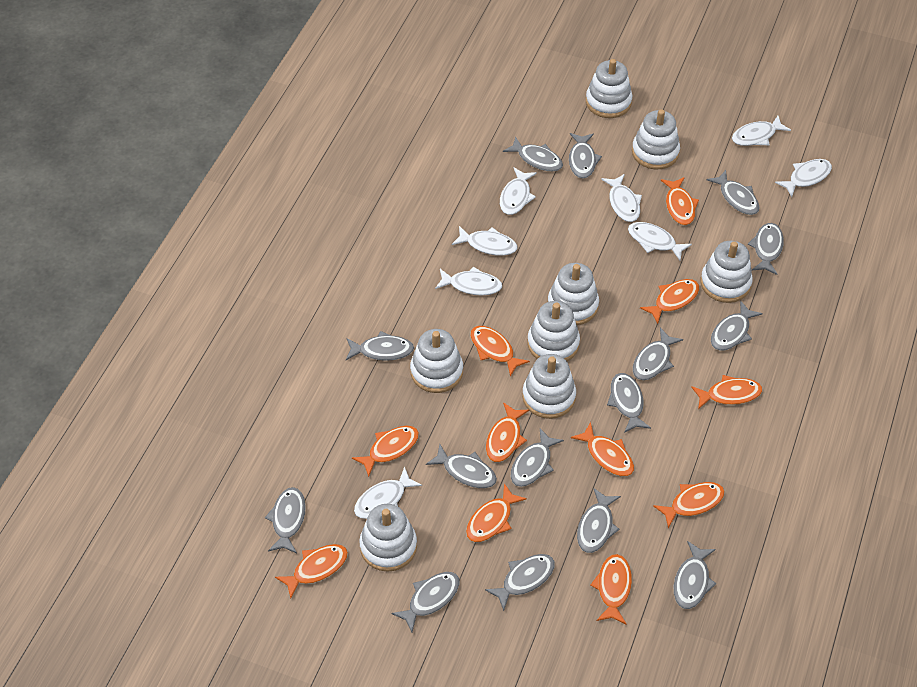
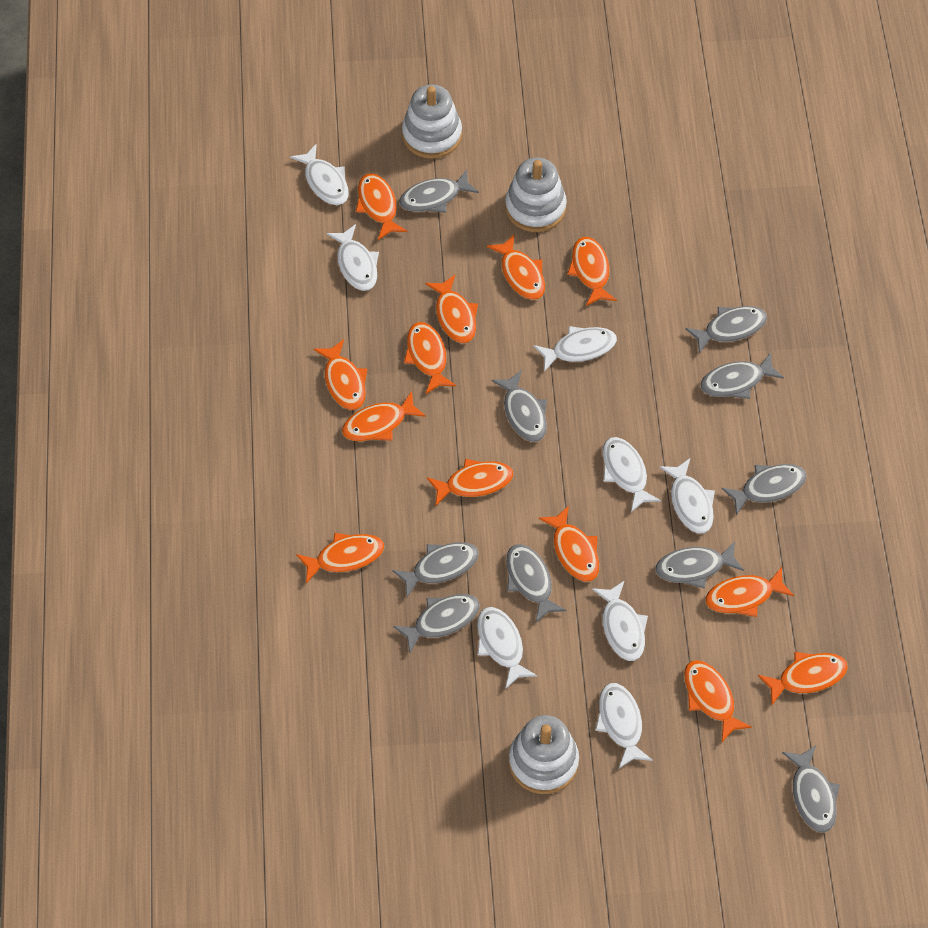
grey fish: [265,487,306,553] [346,331,414,361] [391,572,459,632] [426,444,497,488] [485,554,555,611] [503,136,563,171] [511,429,564,487] [569,133,602,179] [577,488,621,553] [607,373,651,433] [633,328,683,380] [674,541,717,609] [707,170,760,215] [711,301,763,351] [748,223,784,275] = 15 -> [392,542,479,597] [393,594,480,653] [399,170,479,213] [492,370,547,442] [506,544,567,624] [656,541,744,588] [685,306,767,354] [701,352,784,399] [721,464,807,516] [782,746,840,832] = 10
orange fish: [275,544,348,599] [352,426,419,477] [466,483,527,542] [470,326,530,377] [486,402,529,462] [571,422,634,476] [590,554,632,624] [640,279,699,324] [653,482,725,528] [661,177,699,225] [691,375,762,409] = 11 -> [296,533,384,583] [314,339,367,410] [342,391,426,441] [356,173,407,240] [404,322,457,395] [425,275,478,343] [427,459,513,506] [487,234,545,300] [539,506,599,582] [567,237,617,306] [684,660,752,742] [706,567,794,617] [758,652,848,705] = 13
white stacking toy: [359,504,417,572] [410,329,463,393] [522,354,576,419] [527,301,580,361] [548,263,599,325] [586,59,632,118] [632,109,680,169] [701,241,753,303] = 8 -> [402,84,462,159] [505,157,567,232] [509,715,579,794] = 3

